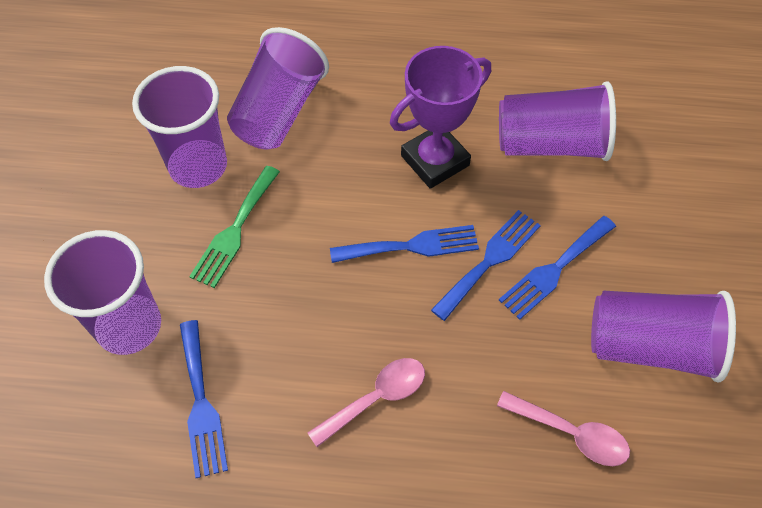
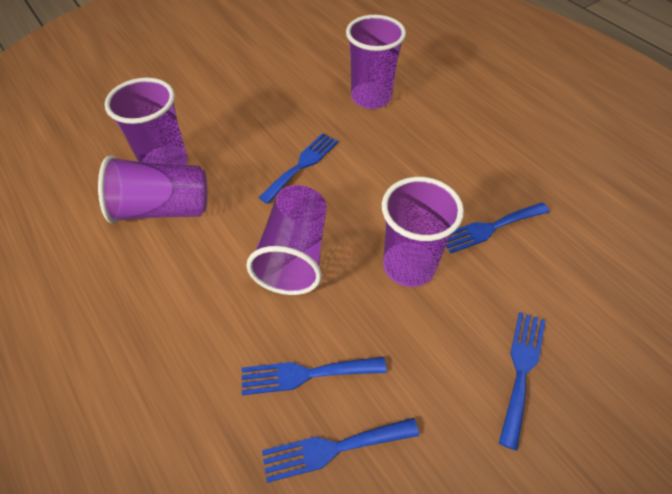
blue fork: [180,320,228,478] [330,225,479,263] [431,210,541,321] [499,216,616,320] = 4 -> [242,357,387,395] [259,133,338,204] [262,418,419,483] [446,202,550,254] [499,312,546,451] = 5
green fork: [189,166,280,288] = 1 -> none = 0
pink spoon: [308,358,425,447] [497,391,630,466] = 2 -> none = 0
purple trophy: [390,46,491,189] = 1 -> none = 0

